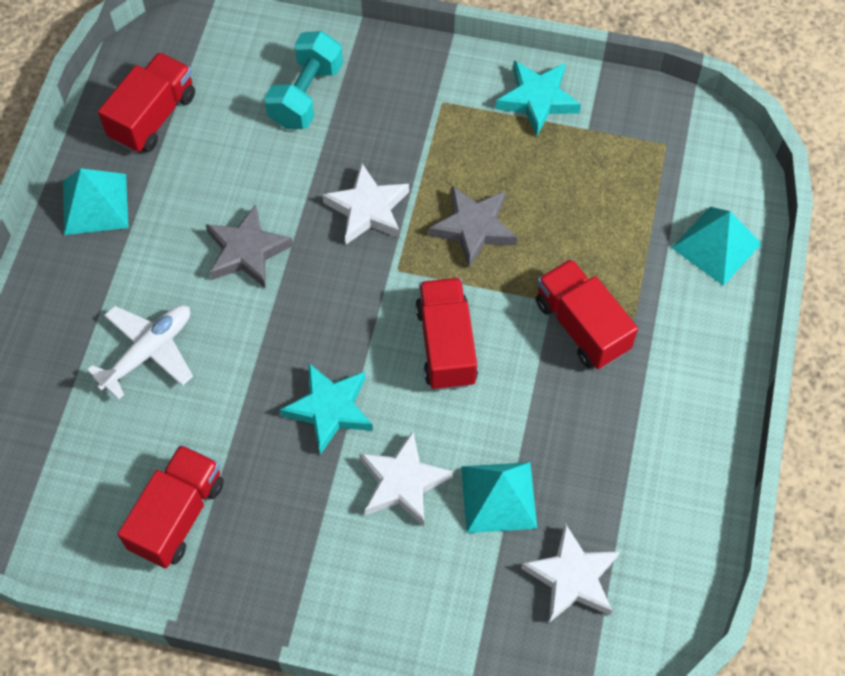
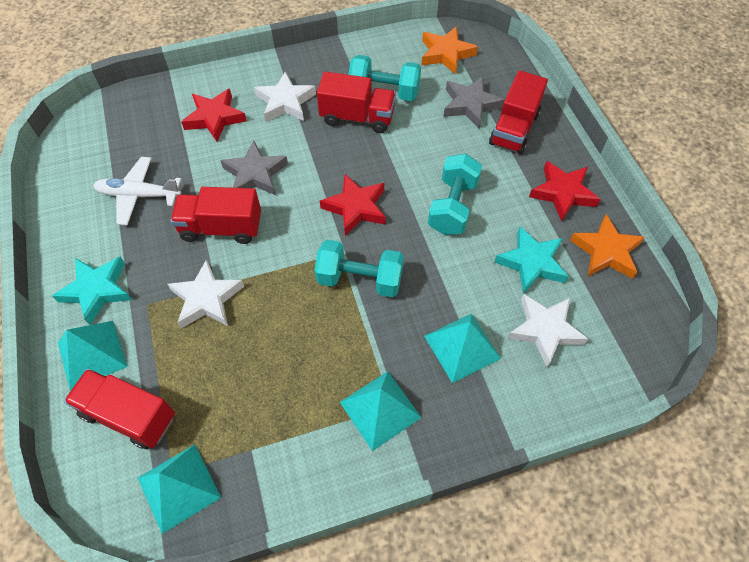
orange star: none = 0 -> [422,26,478,75] [570,214,645,279] = 2
red star: none = 0 -> [181,89,247,142] [320,174,386,236] [529,161,601,221] = 3
turquoise dumbbell: [264,31,343,129] = 1 -> [314,240,404,297] [348,55,421,101] [428,154,482,235] = 3
turquoise pyramid: [63,168,129,235] [461,462,537,533] [672,207,762,286] = 3 -> [58,321,127,391] [138,444,221,534] [340,371,422,451] [424,314,501,383] = 4

